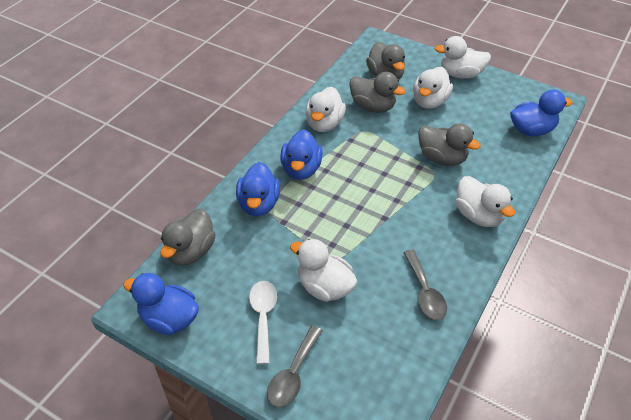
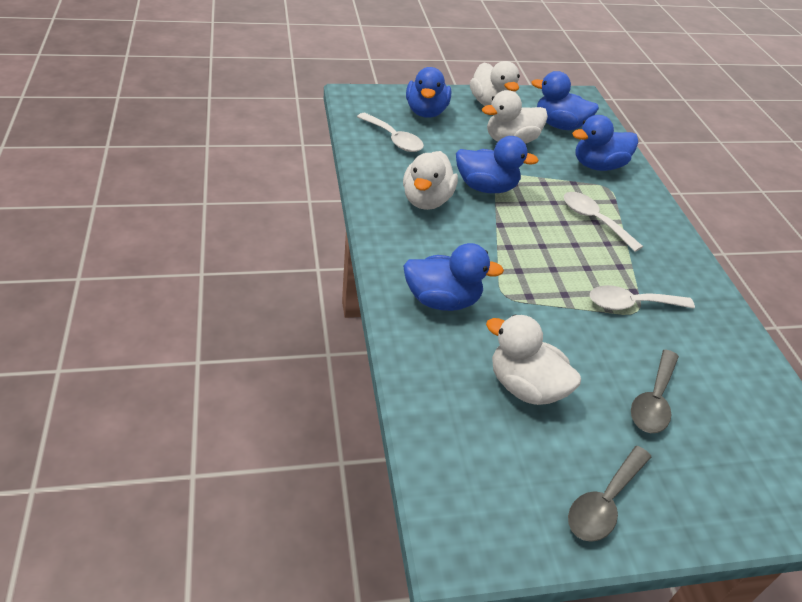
blue duck: [123,273,199,335] [236,162,280,216] [280,129,322,180] [510,89,572,136] = 4 -> [403,243,504,311] [406,67,451,118] [456,136,539,193] [531,71,599,130] [572,115,638,171] = 5
grey duck: [160,209,216,266] [349,72,405,113] [366,42,405,79] [418,123,481,166] = 4 -> none = 0
white duck: [290,239,357,302] [305,87,346,132] [413,67,453,109] [435,36,491,79] [456,176,515,227] = 5 -> [403,151,458,210] [470,61,520,106] [482,90,548,144] [486,314,581,405] = 4
white spoon: [249,281,277,364] = 1 -> [357,113,424,152] [564,192,643,252] [590,285,695,310] = 3

